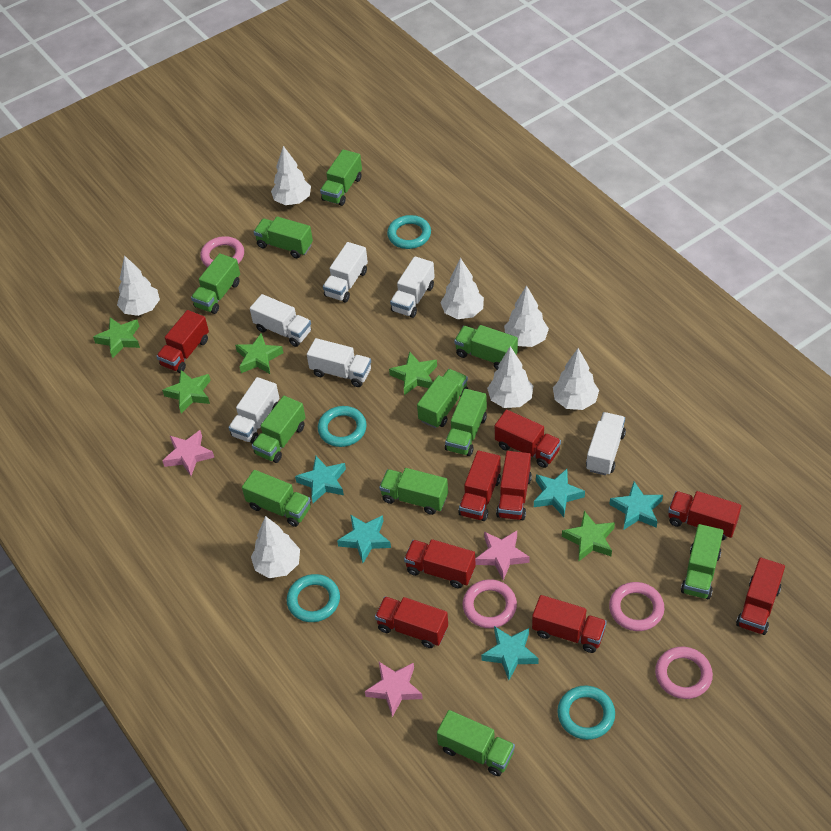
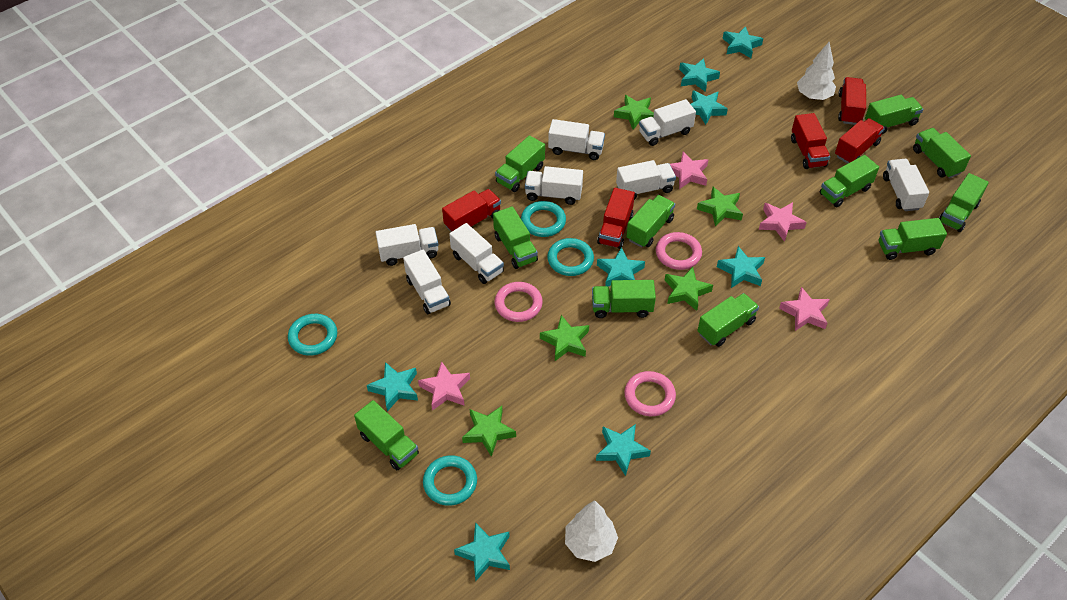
pink ring: [200,236,244,267] [462,579,517,628] [609,582,664,631] [655,647,713,699] = 4 -> [495,282,543,322] [624,371,676,416] [656,232,702,270] = 3
pink star: [162,430,214,476] [365,662,423,717] [475,531,530,580] = 3 -> [418,361,470,411] [670,151,708,189] [759,202,807,242] [779,287,830,331] = 4
red truck: [156,310,209,373] [375,596,448,648] [404,539,476,588] [458,450,501,521] [495,410,561,468] [496,451,532,520] [532,595,607,653] [668,491,741,541] [736,557,785,635] = 9 -> [442,189,501,232] [597,188,635,249] [791,113,830,169] [835,118,884,164] [838,77,866,125] = 5
turquoise star: [295,456,346,503] [337,514,391,563] [481,626,539,680] [534,469,585,517] [609,482,663,529] = 5 -> [367,362,418,412] [454,522,510,581] [596,424,651,476] [597,247,645,287] [679,58,720,92] [691,91,728,125] [717,246,765,288] [723,26,763,58] = 8
white tree: [117,255,160,316] [251,516,300,578] [271,146,311,205] [440,258,484,319] [487,346,533,408] [504,285,549,347] [553,348,599,410] = 7 -> [565,500,618,562] [797,42,836,100] = 2
white truck: [228,377,279,444] [250,294,311,347] [307,338,371,387] [323,242,368,302] [390,256,435,318] [586,412,626,476] = 6 -> [376,224,438,266] [403,249,451,314] [449,223,504,284] [525,166,583,205] [548,119,605,160] [616,160,676,200] [639,99,696,146] [883,159,929,211] = 8

